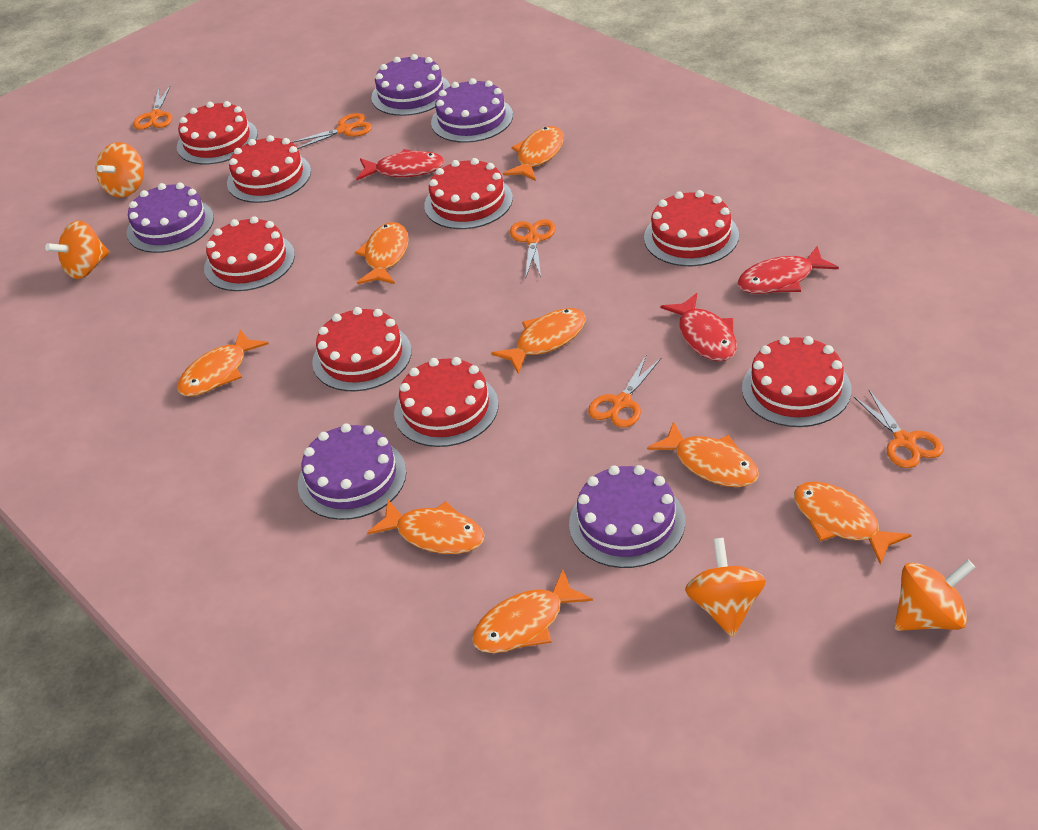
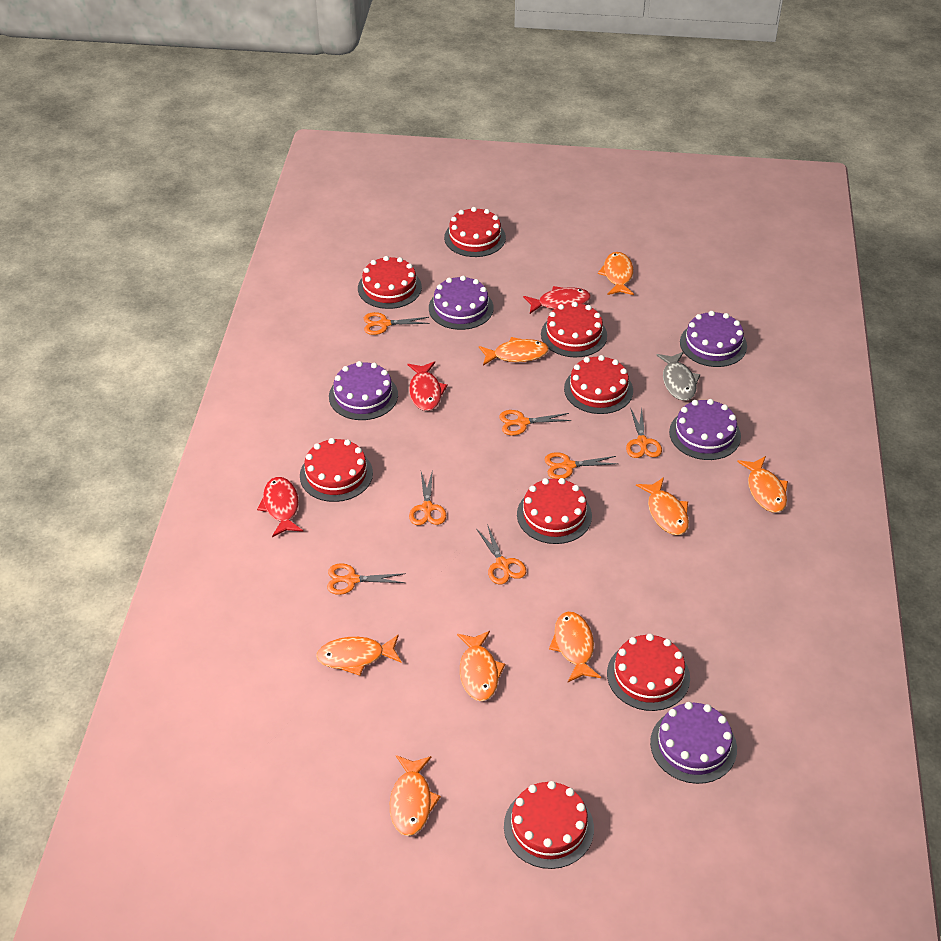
grey fish: none = 0 -> [656,352,700,401] = 1
orange scissors: [133,85,172,130] [292,113,372,149] [510,219,556,277] [588,354,662,428] [853,390,944,468] = 5 -> [327,563,406,595] [364,312,430,335] [409,469,446,525] [477,524,526,584] [499,410,571,435] [544,452,618,479] [626,408,662,458] = 7
orange spinning top: [45,220,109,279] [96,142,144,197] [685,538,766,637] [894,560,976,631] = 4 -> none = 0

